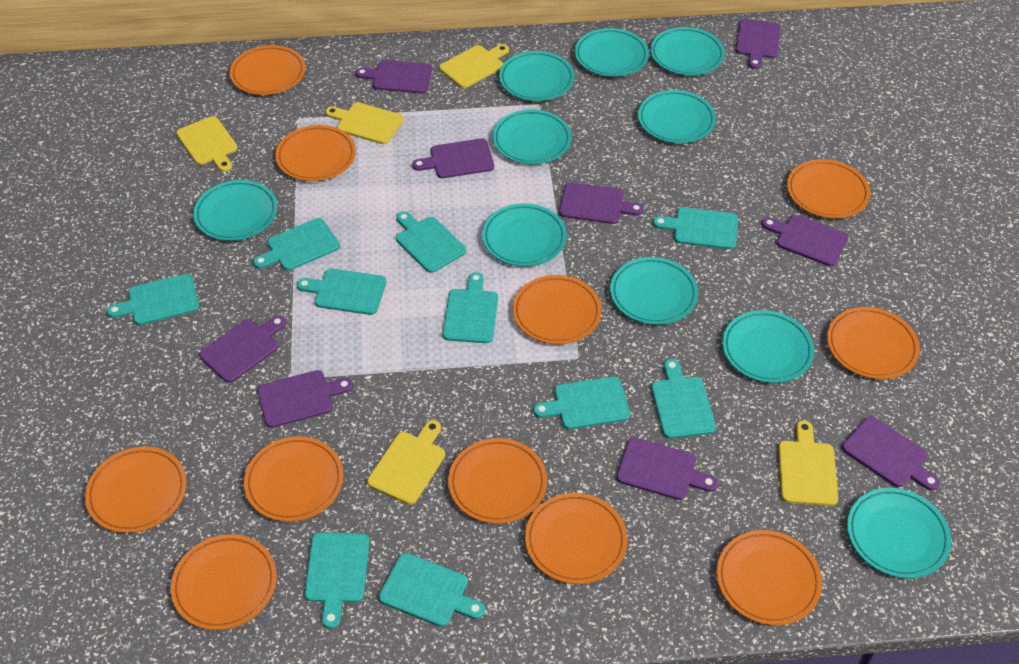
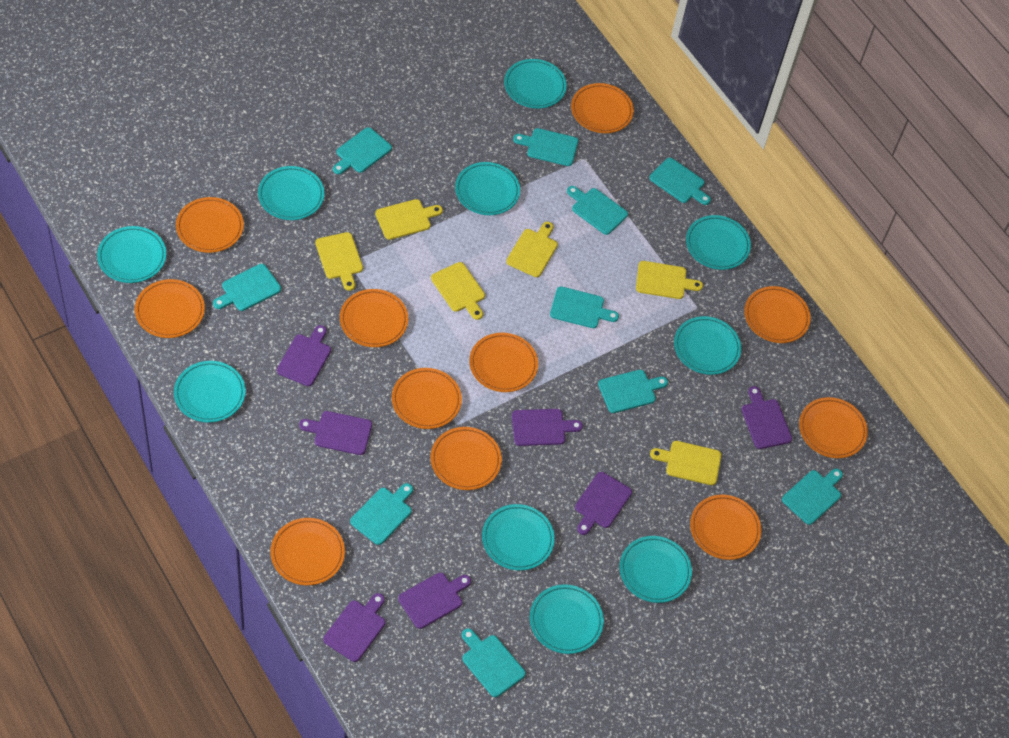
purple cutting board: [199,315,286,383] [257,370,353,428] [356,60,432,93] [412,138,494,178] [559,182,644,224] [616,437,718,500] [736,19,781,69] [762,215,849,266] [842,416,940,491] = 9 -> [277,325,331,386] [299,411,372,455] [323,593,385,662] [398,573,471,629] [512,409,583,446] [575,472,632,535] [741,386,792,449] = 7
yellow cutting board: [176,116,238,172] [325,102,404,144] [367,420,445,505] [439,44,509,88] [778,420,838,506] = 5 -> [315,232,363,291] [375,199,443,240] [431,262,485,320] [506,222,558,277] [636,261,703,299] [650,441,721,485] = 6

